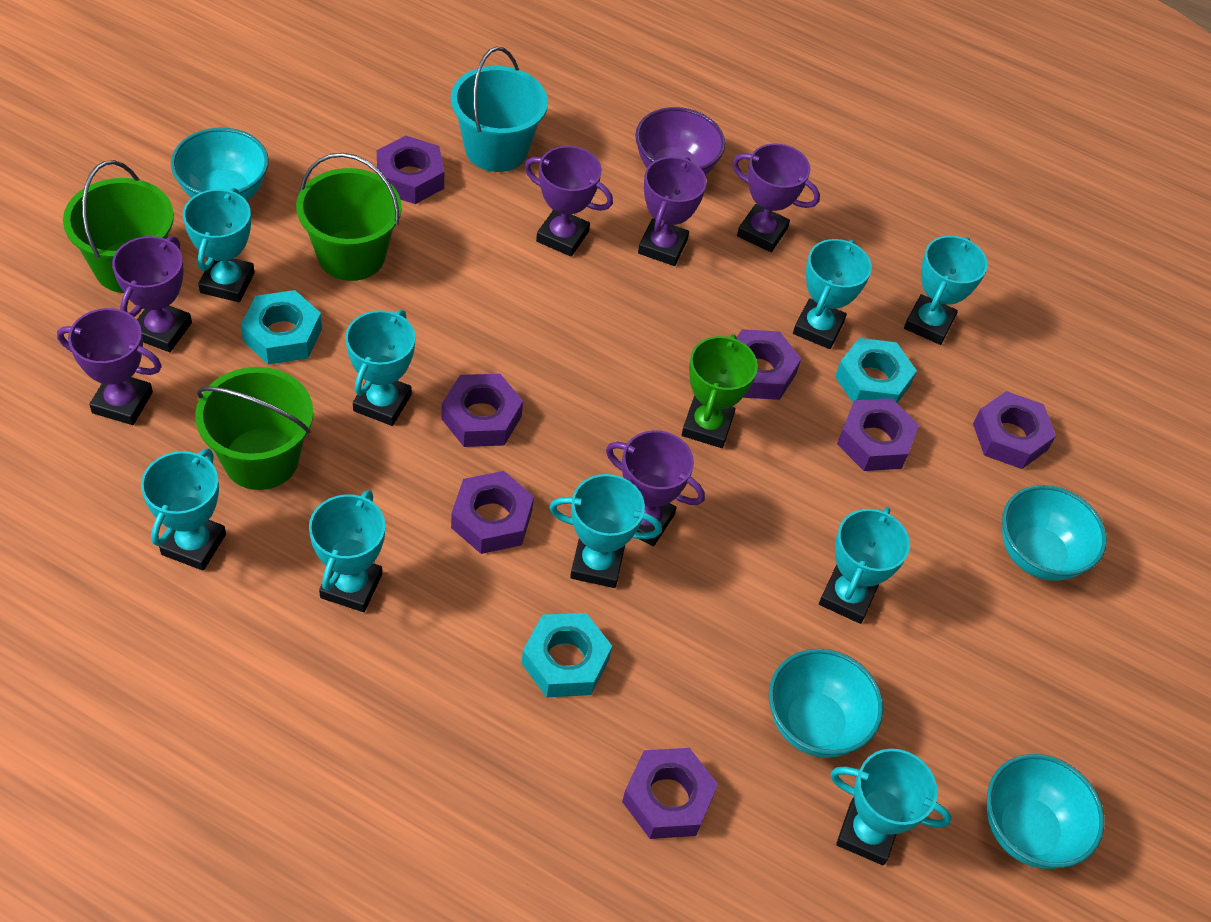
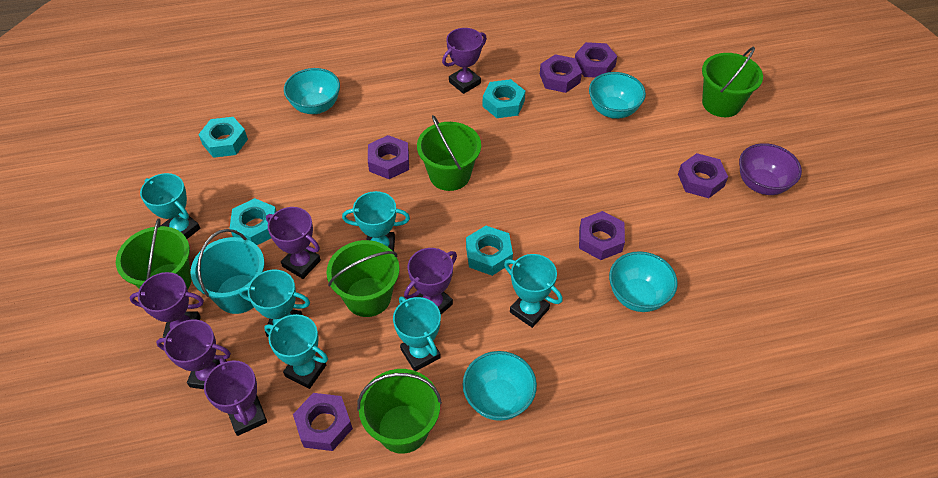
green bucket: [63,160,174,293] [195,367,313,490] [296,153,402,281] = 3 -> [116,219,191,289] [326,240,400,317] [357,369,442,454] [417,115,481,191] [702,47,763,117] = 5
green trophy: [682,334,758,448] = 1 -> none = 0
purple nut: [377,136,444,204] [441,374,523,447] [451,471,534,554] [622,748,718,839] [737,329,801,400] [837,398,919,471] [973,391,1056,469] = 7 -> [293,393,353,451] [368,135,409,179] [540,54,582,93] [575,42,617,78] [579,211,625,260] [678,153,728,198] = 6
turquoise nut: [241,290,322,365] [521,613,612,697] [835,338,917,403] = 3 -> [198,117,248,158] [230,198,277,245] [466,226,513,276] [482,79,525,118] = 4
turquoise trophy: [141,448,226,571] [183,188,255,302] [309,490,385,612] [345,310,415,426] [549,474,662,588] [793,239,872,349] [819,507,910,624] [830,749,952,865] [904,236,988,345] = 9 -> [140,173,200,239] [239,270,310,337] [264,314,328,389] [342,191,410,251] [393,296,441,371] [504,254,563,328] = 6

